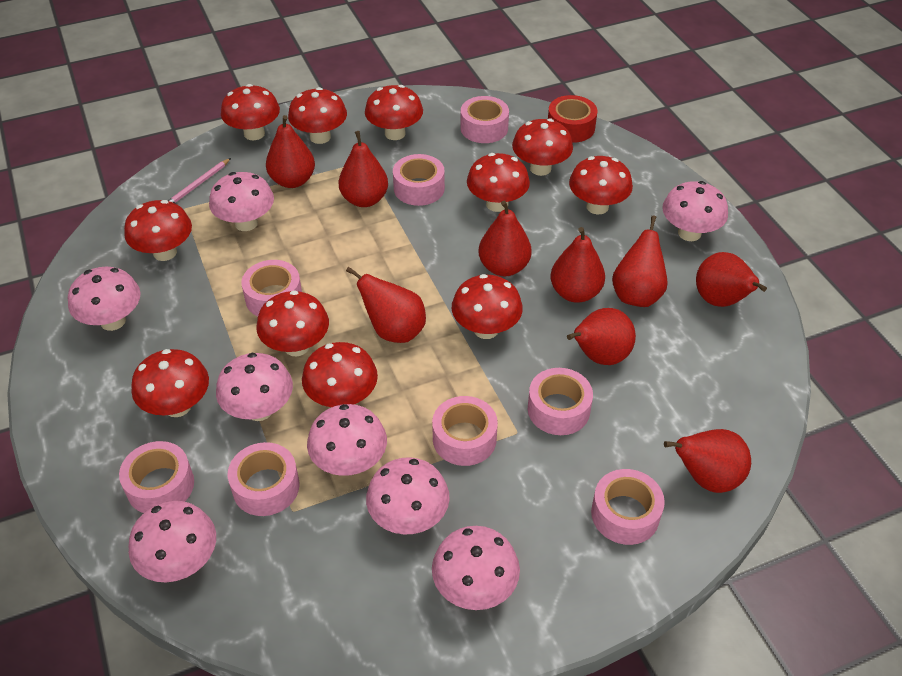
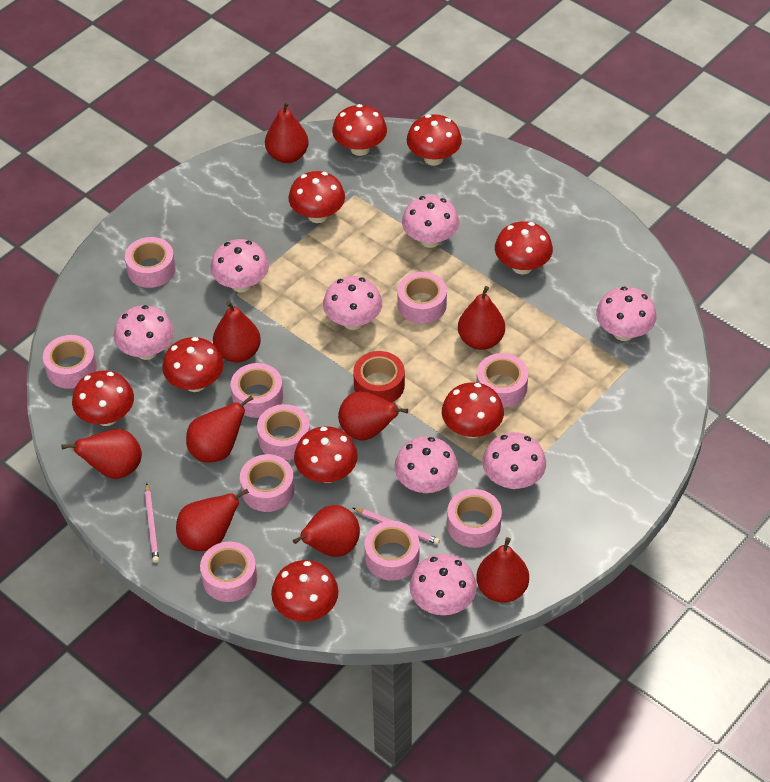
pink pencil: [168,158,231,203] = 1 -> [145,483,159,563] [353,508,440,544] = 2
pink tape: [119,441,194,513] [228,442,300,516] [241,260,302,316] [393,154,445,206] [432,396,498,466] [460,96,509,143] [528,368,593,435] [591,469,665,545] = 8 -> [43,335,97,389] [125,237,176,288] [200,542,257,602] [231,363,283,418] [240,454,294,512] [257,404,310,460] [364,521,420,581] [397,272,447,324] [447,489,502,548] [476,353,528,408] = 10
red mushroom: [124,200,192,261] [131,349,209,417] [221,84,280,140] [256,291,329,357] [288,87,347,144] [302,342,378,407] [365,85,423,140] [452,274,523,339] [467,153,530,212] [512,119,573,176] [569,156,633,215] = 11 -> [72,370,134,426] [162,337,224,392] [271,560,339,622] [288,171,345,223] [294,426,358,483] [332,104,387,156] [407,114,462,166] [442,382,504,438] [495,221,553,274] = 9

